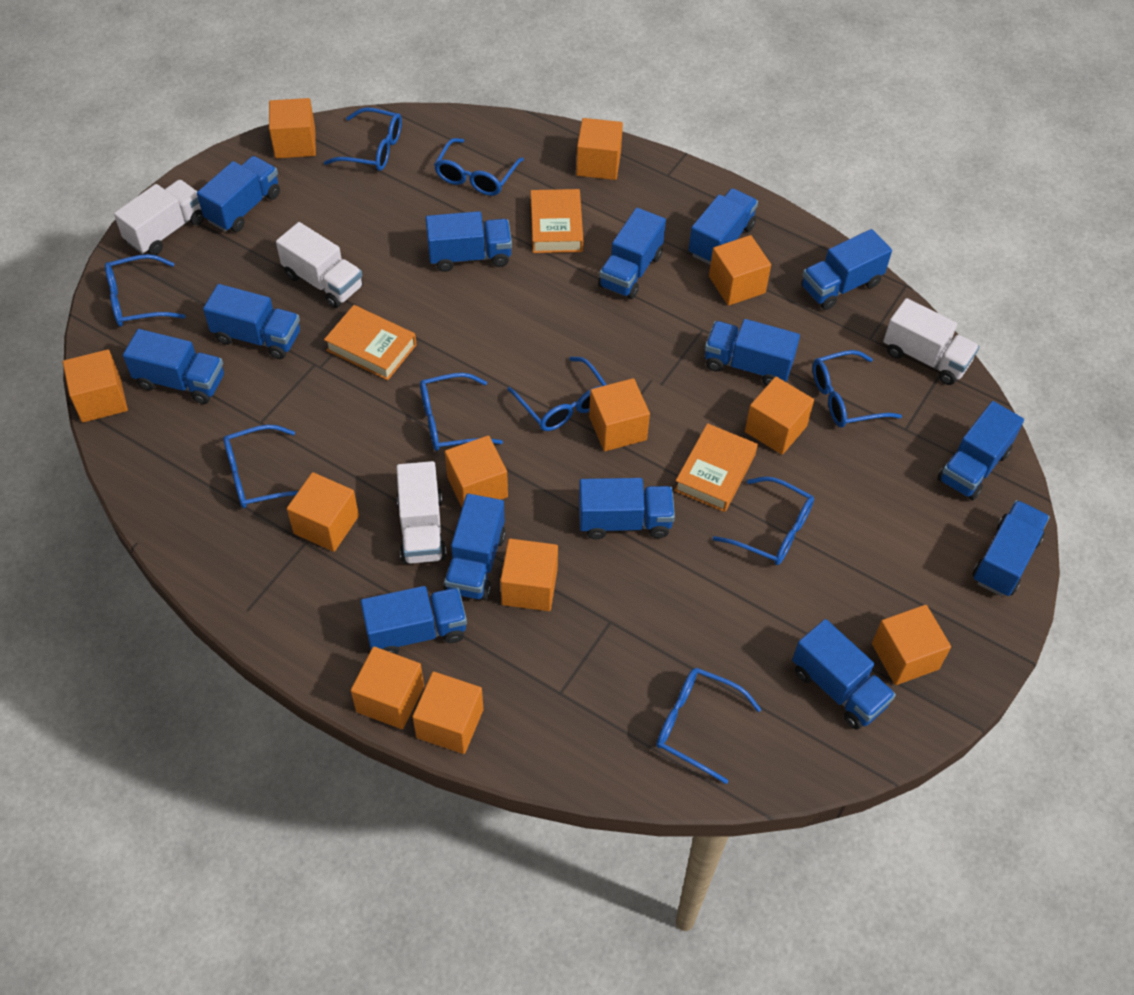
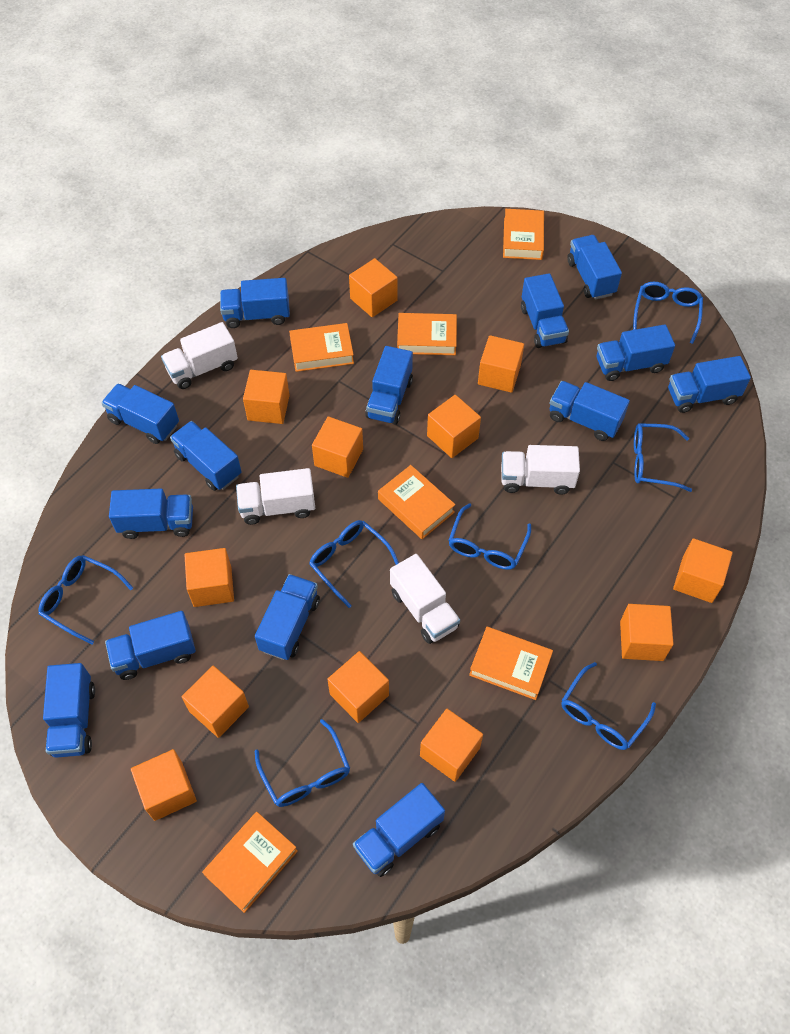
blue glasses: [105,254,185,327] [223,425,298,508] [324,107,402,171] [420,373,503,451] [434,138,524,196] [507,357,607,431] [656,668,762,784] [713,476,814,565] [813,350,902,427] = 9 -> [39,555,133,644] [255,719,350,807] [309,520,399,608] [448,503,531,570] [561,662,656,750] [633,282,703,344] [634,423,692,492] = 7
orange book: [324,305,416,380] [531,189,583,253] [674,423,758,512] = 3 -> [202,812,298,913] [289,323,354,372] [378,465,455,539] [397,313,457,355] [469,627,553,700] [503,209,544,260] = 6

